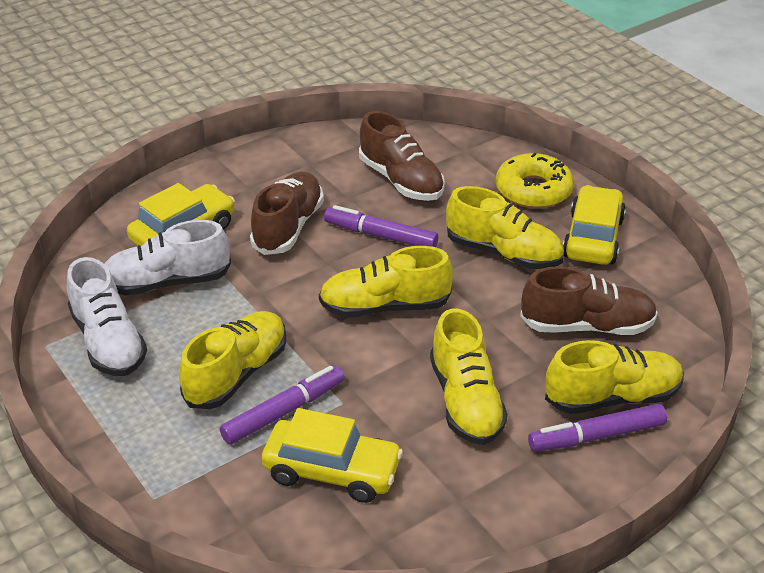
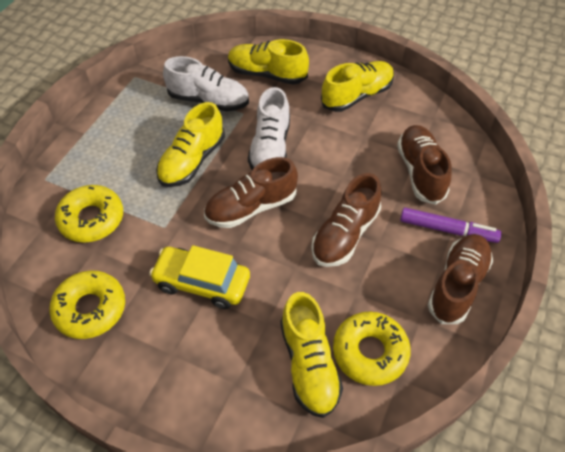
brown shoe: [250,172,324,255] [359,111,445,201] [520,266,658,335] = 3 -> [204,157,298,228] [311,173,382,267] [397,125,452,205] [428,234,493,324] = 4
purple marker: [220,366,344,445] [324,205,438,247] [528,404,667,452] = 3 -> [400,207,502,243] = 1
yellow car: [127,183,235,246] [262,408,403,503] [563,185,626,265] = 3 -> [149,245,250,309] = 1
yellow donut: [496,153,574,209] = 1 -> [49,270,125,339] [55,185,123,243] [333,312,411,386] = 3
yellow shoe: [179,311,287,409] [319,246,453,318] [430,309,508,445] [446,186,564,269] [545,340,684,414] = 5 -> [156,102,225,187] [228,39,309,85] [280,292,343,418] [321,61,394,112] = 4

